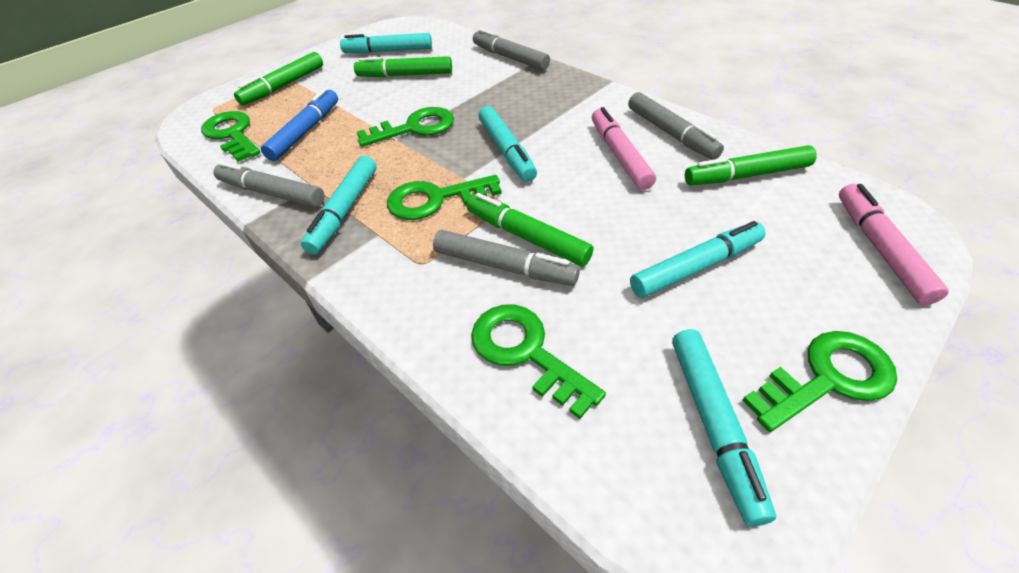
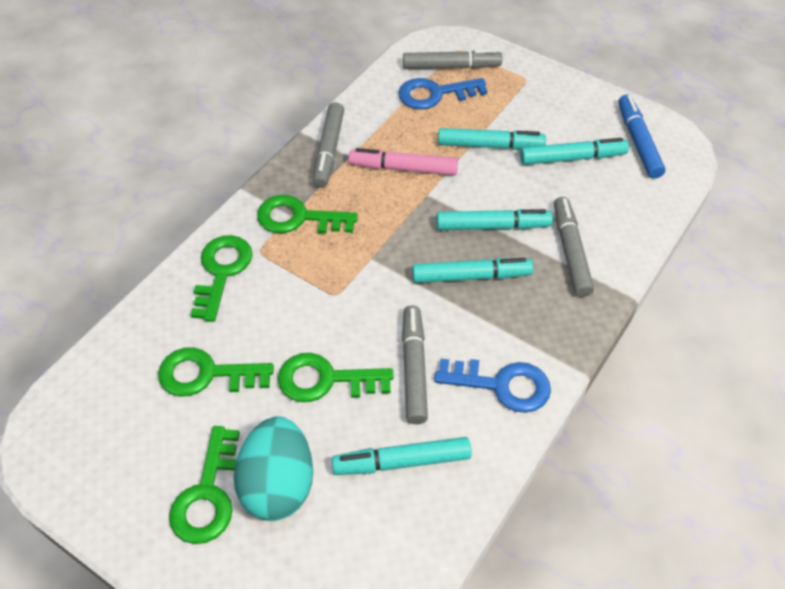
blue key: none = 0 -> [398,78,488,110] [434,359,551,413] = 2
green marker: [234,52,323,106] [354,56,452,77] [466,193,593,267] [685,145,817,185] = 4 -> none = 0
pink marker: [592,107,656,190] [839,184,949,305] = 2 -> [348,148,458,176] = 1
turquoise egg: none = 0 -> [234,416,313,521] = 1

